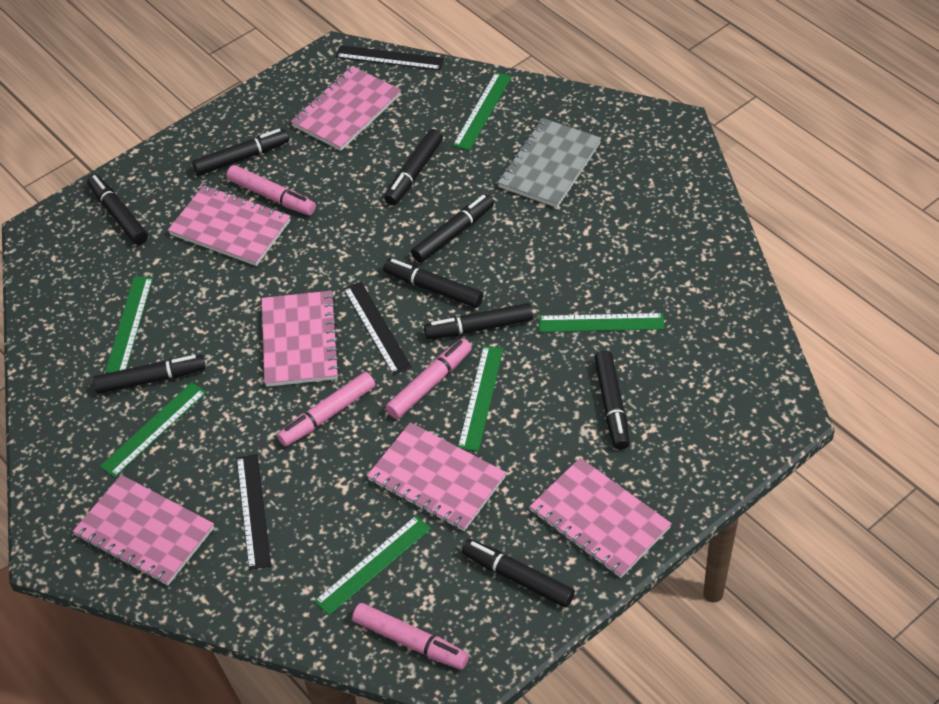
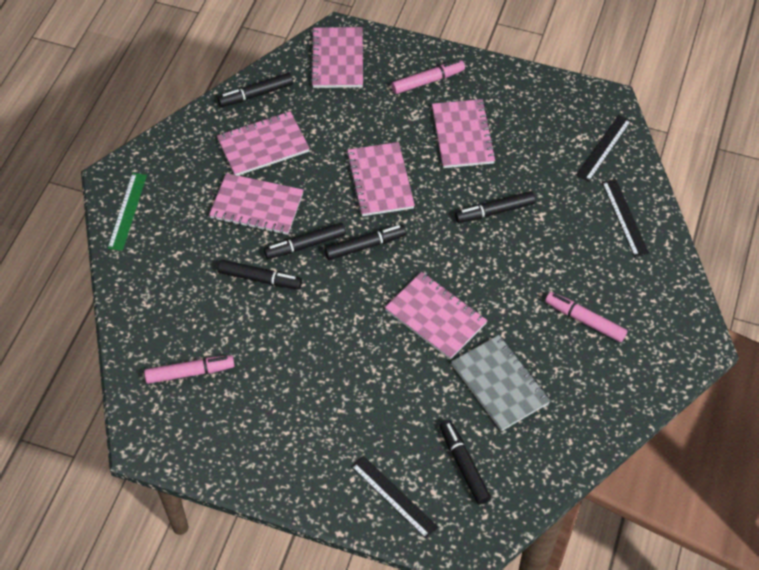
black marker: [87,174,148,245] [93,355,206,394] [192,129,289,176] [383,259,483,308] [385,129,443,205] [411,194,494,263] [424,303,533,339] [462,539,575,607] [594,350,630,450] = 9 -> [217,73,293,107] [218,260,302,289] [264,223,346,259] [325,224,406,260] [440,420,491,505] [455,191,535,223] = 6
green ruler: [100,382,206,478] [105,276,153,373] [314,516,431,615] [453,72,512,150] [458,346,503,451] [538,313,665,332] = 6 -> [108,173,147,251] = 1
pink marker: [227,165,316,215] [277,372,375,446] [352,603,469,670] [386,338,472,419] = 4 -> [144,355,235,384] [391,60,465,94] [545,292,627,342] = 3

